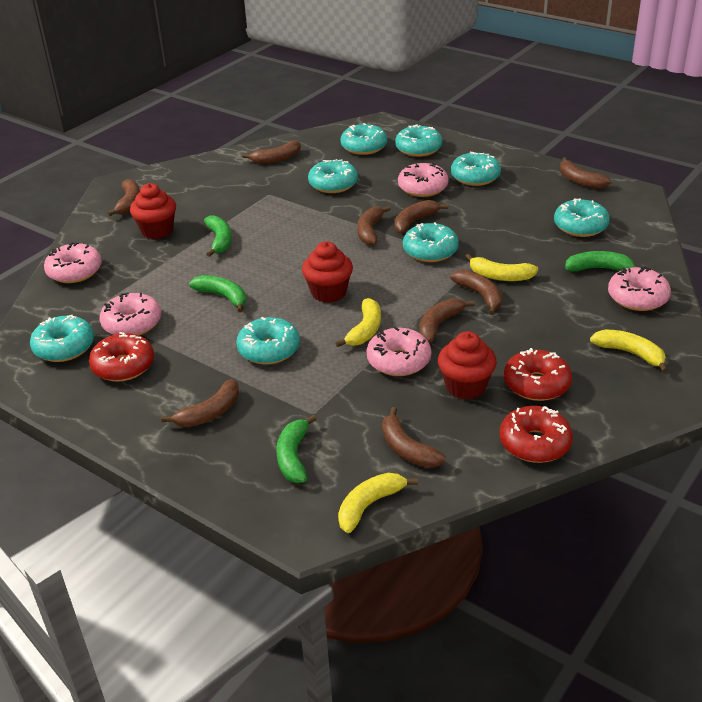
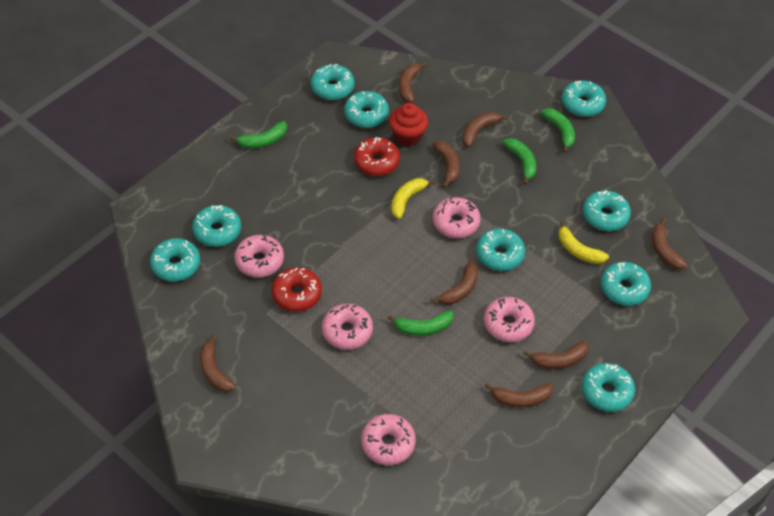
brown banana: [107,179,140,216] [161,379,239,427] [242,140,301,164] [357,206,391,245] [382,407,446,468] [394,200,448,233] [419,298,475,342] [451,270,502,315] [560,157,611,189] = 9 -> [200,334,236,392] [399,62,427,103] [430,261,478,305] [433,141,460,188] [462,112,508,147] [485,383,553,407] [523,340,589,369] [652,218,688,270] = 8
red cupcake: [130,183,176,239] [302,242,353,303] [438,331,497,400] = 3 -> [389,103,428,147] = 1
red donut: [89,332,154,382] [500,406,573,463] [504,348,572,401] = 3 -> [271,267,322,312] [354,137,400,176] = 2
turquoise donut: [30,315,94,362] [236,317,300,365] [308,159,358,193] [340,123,387,155] [395,124,442,157] [403,222,459,262] [451,152,501,186] [554,198,610,237] = 8 -> [150,238,200,282] [192,205,241,247] [310,64,355,100] [344,91,389,128] [476,229,525,271] [562,81,606,117] [582,363,635,412] [583,190,631,231] [601,262,651,306] = 9
yellow banana: [335,298,381,347] [338,473,418,533] [465,254,538,281] [590,330,668,373] = 4 -> [391,178,435,219] [559,221,609,264] = 2

